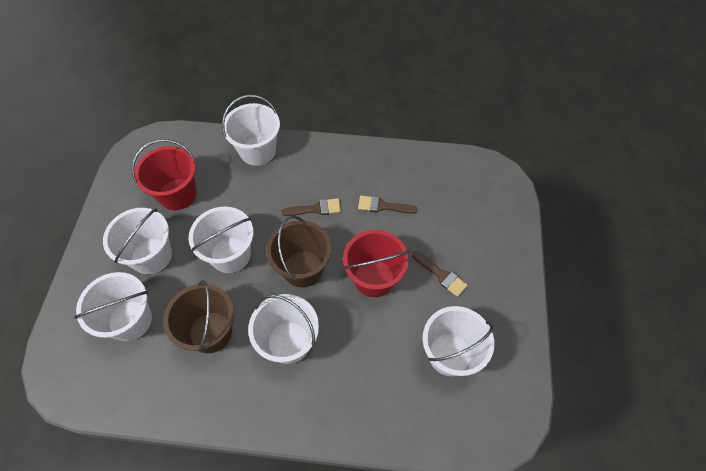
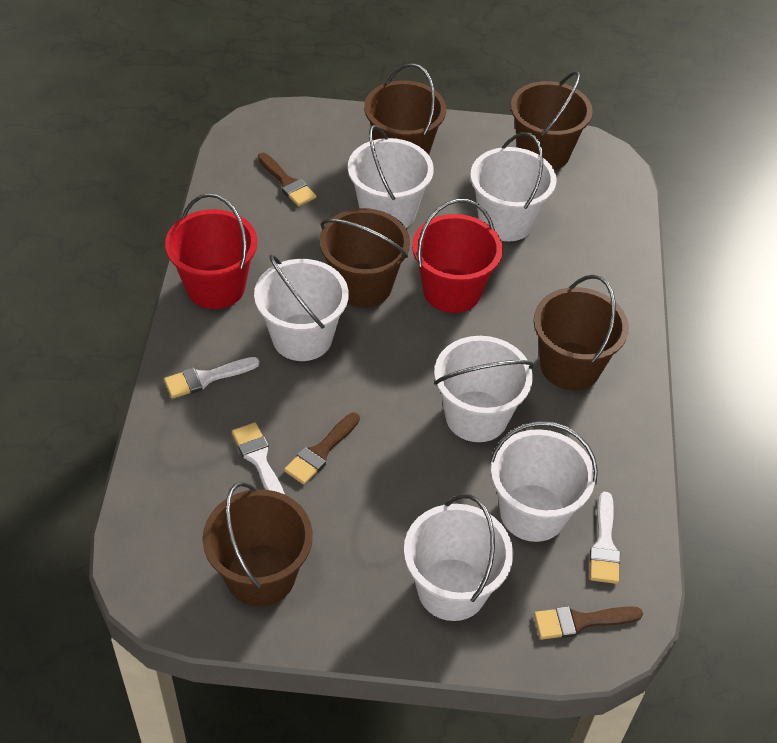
brown bucket: [163,280,234,353] [266,216,332,288] = 2 -> [203,482,313,607] [319,208,410,307] [364,63,446,155] [511,71,593,170] [534,275,629,390] = 5
white brush: none = 0 -> [164,357,260,399] [232,422,285,495] [590,492,620,584] = 3

